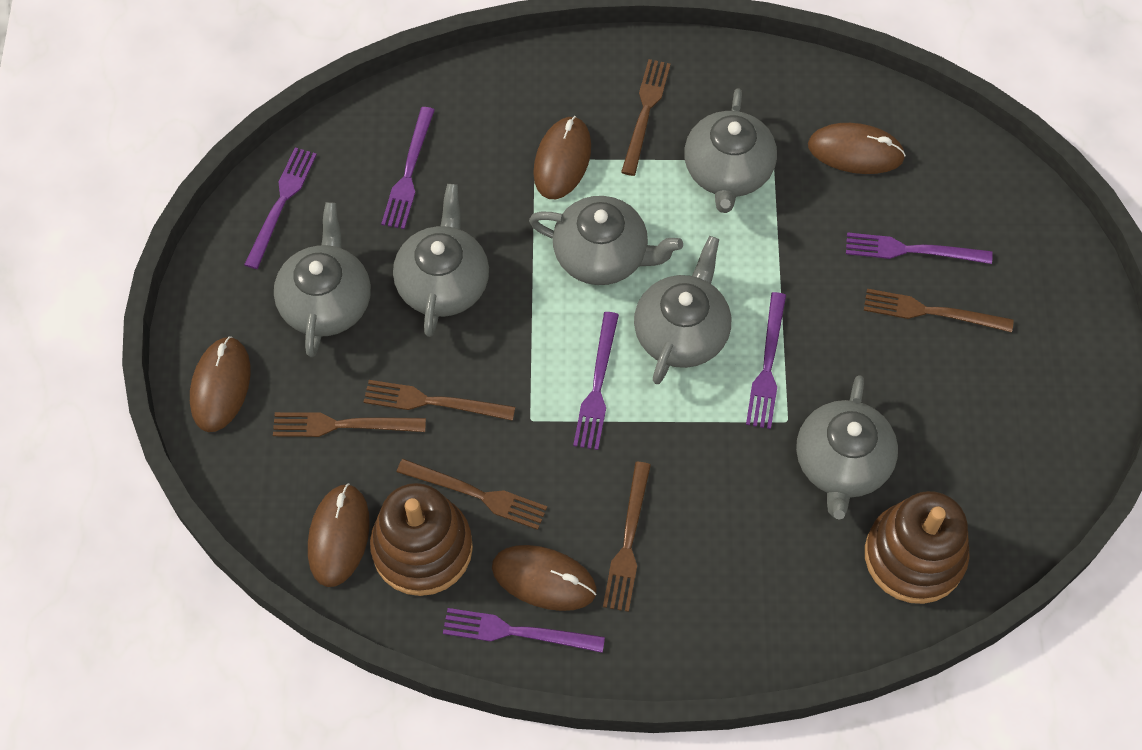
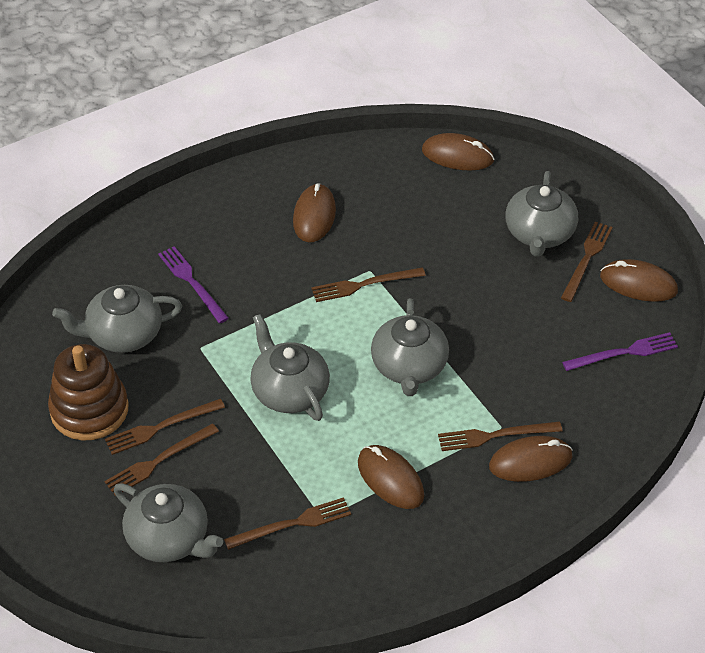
brown stacking toy: [370,483,473,596] [865,491,970,604] = 2 -> [48,344,128,441] = 1
grey teapot: [274,202,371,357] [393,184,489,337] [529,196,683,285] [634,236,731,384] [684,88,777,213] [796,375,898,520] = 6 -> [52,285,182,353] [114,483,223,562] [250,314,330,421] [371,298,449,396] [505,171,578,257] = 5
purple fork: [244,148,317,269] [381,107,435,229] [443,608,605,653] [573,312,619,450] [746,292,786,429] [846,232,993,264] = 6 -> [158,246,229,323] [562,332,678,371] = 2

